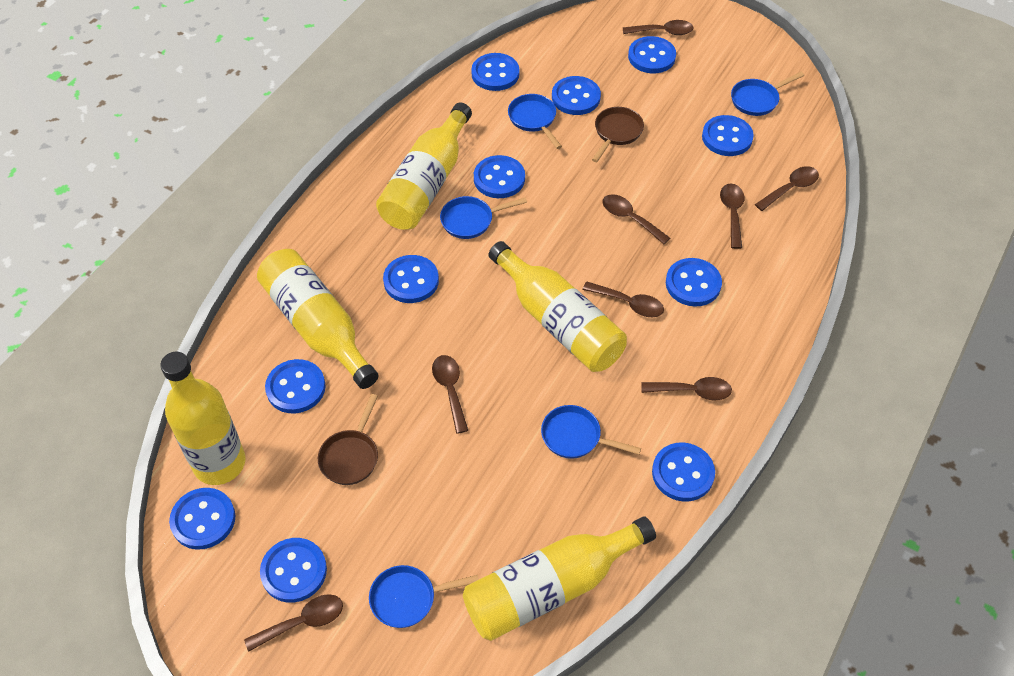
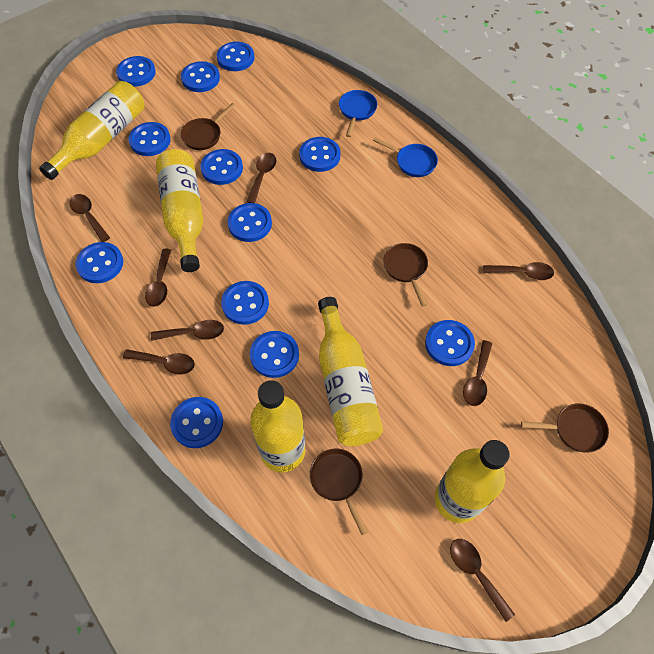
blue button: [169,488,235,550] [260,538,327,603] [265,359,326,413] [383,255,439,303] [471,53,520,91] [474,155,525,198] [552,76,601,115] [628,36,676,73] [652,442,715,502] [666,258,722,306] [702,115,754,156] = 11 -> [75,242,123,283] [116,56,156,87] [129,122,171,156] [170,397,223,448] [181,61,220,92] [200,149,243,185] [217,42,255,71] [221,281,269,325] [227,203,272,242] [250,331,299,378] [299,137,341,172] [425,320,475,366] = 12
blue pan: [369,565,479,628] [440,196,527,239] [508,94,562,149] [541,405,641,459] [731,72,804,116] = 5 -> [339,90,377,137] [373,137,438,177] = 2
brown pan: [318,394,378,485] [592,107,644,162] = 2 -> [181,103,236,150] [310,449,368,535] [383,243,428,307] [521,403,609,453] = 4

